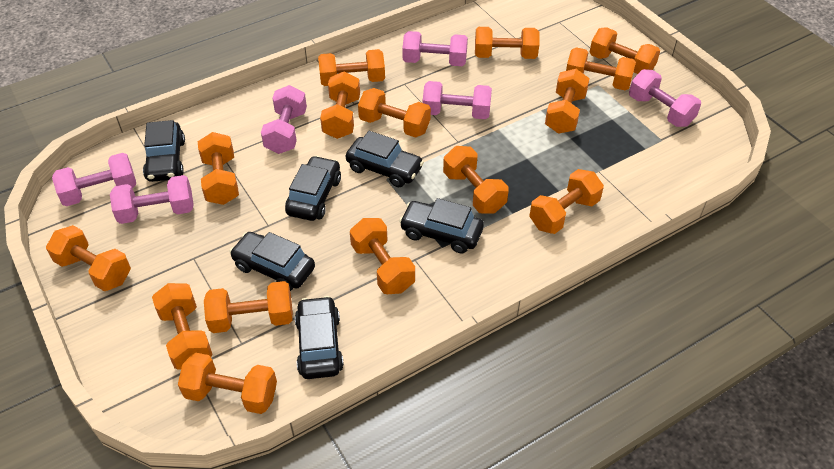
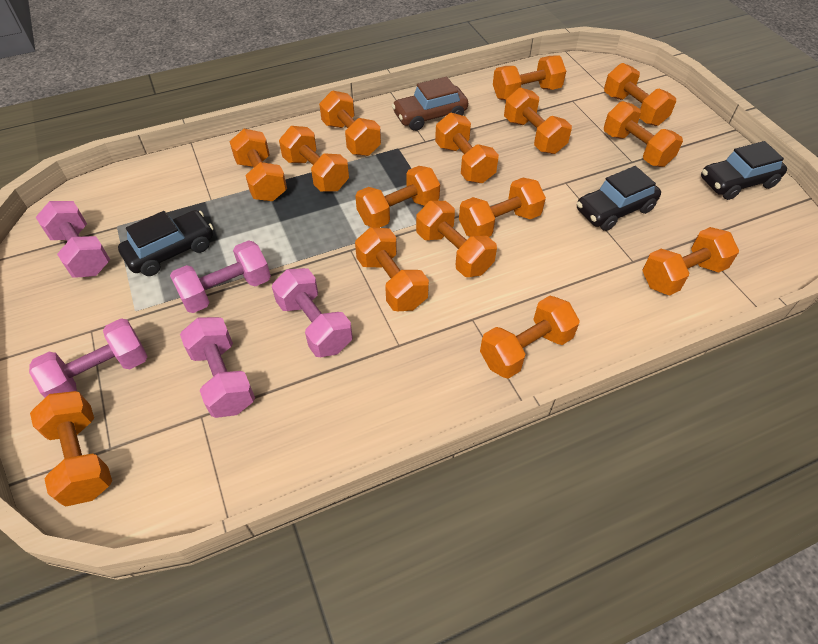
black car: [143,120,185,182] [230,232,315,291] [285,156,341,221] [295,296,344,379] [346,131,424,187] [399,198,484,254] = 6 -> [118,210,213,276] [577,166,661,231] [701,141,787,200] = 3
brown car: none = 0 -> [392,77,468,131] = 1
pink dumbbell: [52,153,136,206] [110,175,194,224] [261,85,307,154] [402,31,468,66] [423,81,492,119] [629,69,701,127] = 6 -> [29,318,147,398] [36,201,110,278] [170,240,271,313] [180,317,255,418] [272,268,353,357] = 5

